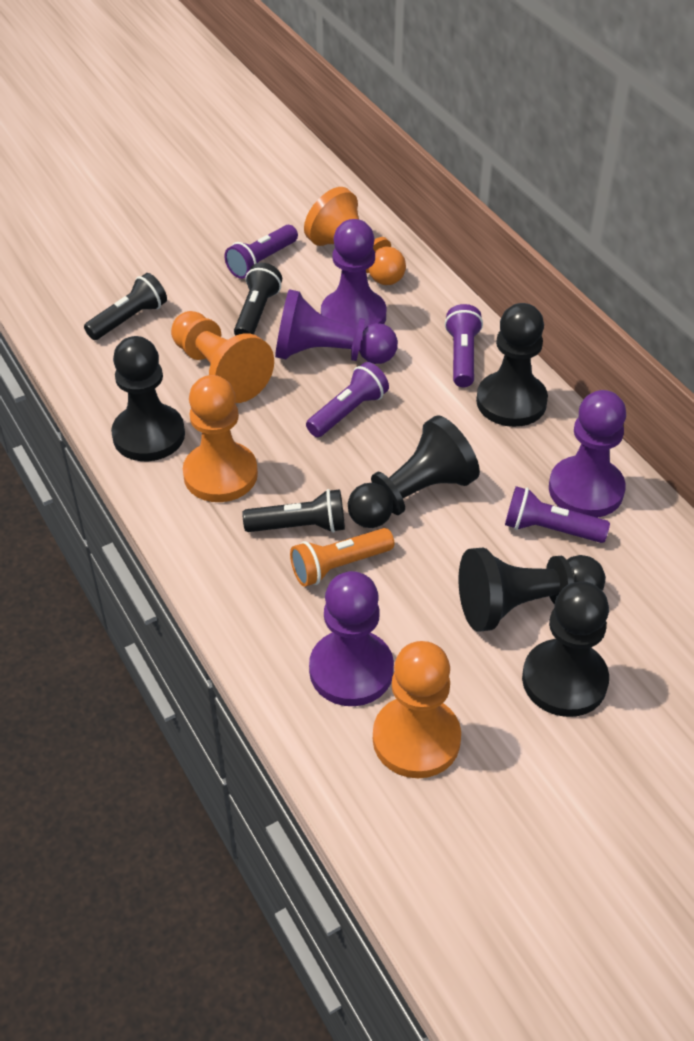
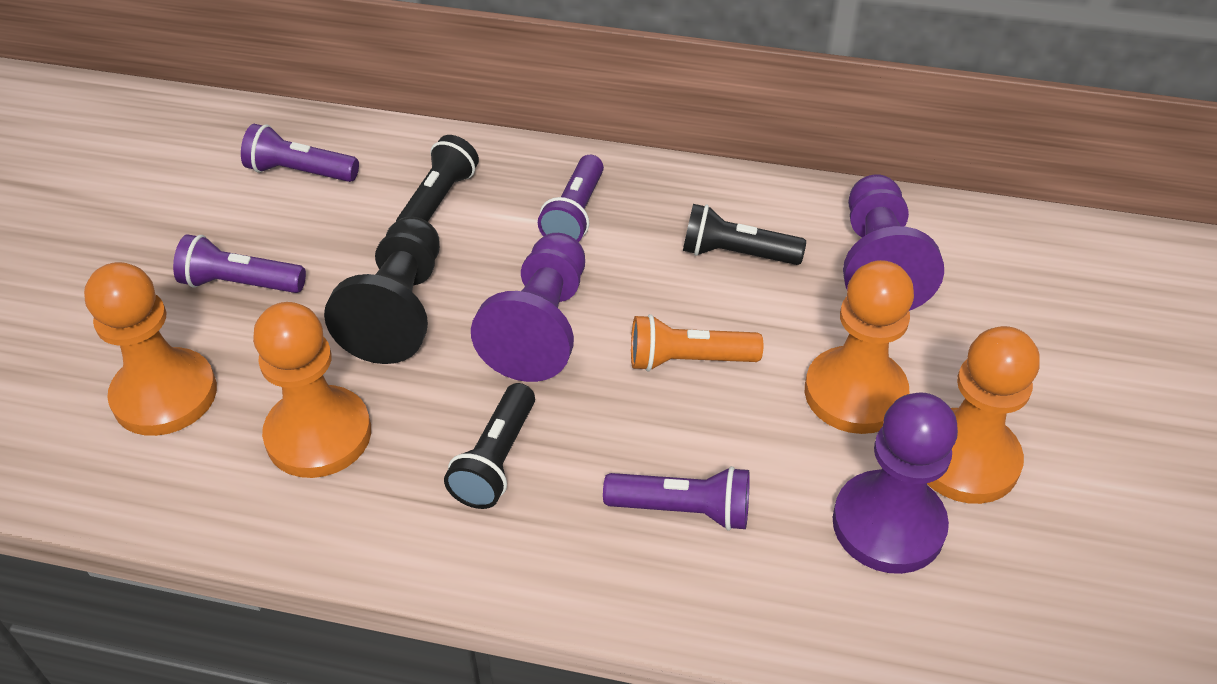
black pawn: [111,336,185,461] [348,415,480,528] [458,547,605,632] [476,303,548,427] [522,581,609,717] = 5 -> [324,217,440,364] = 1
purple pawn: [275,289,398,364] [309,571,394,706] [321,219,387,329] [549,390,626,518] = 4 -> [471,233,585,382] [833,393,958,574] [843,174,944,311] = 3

